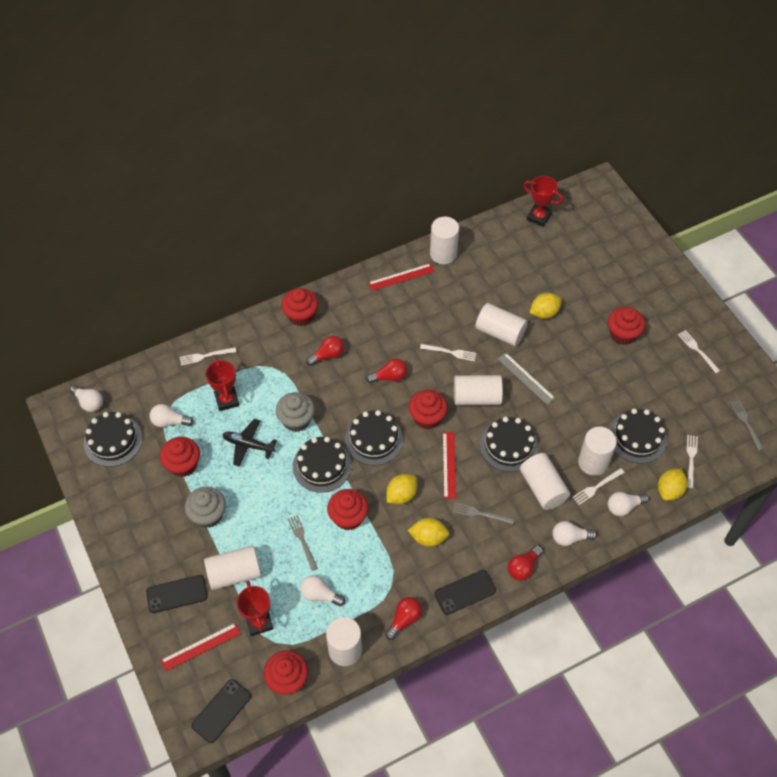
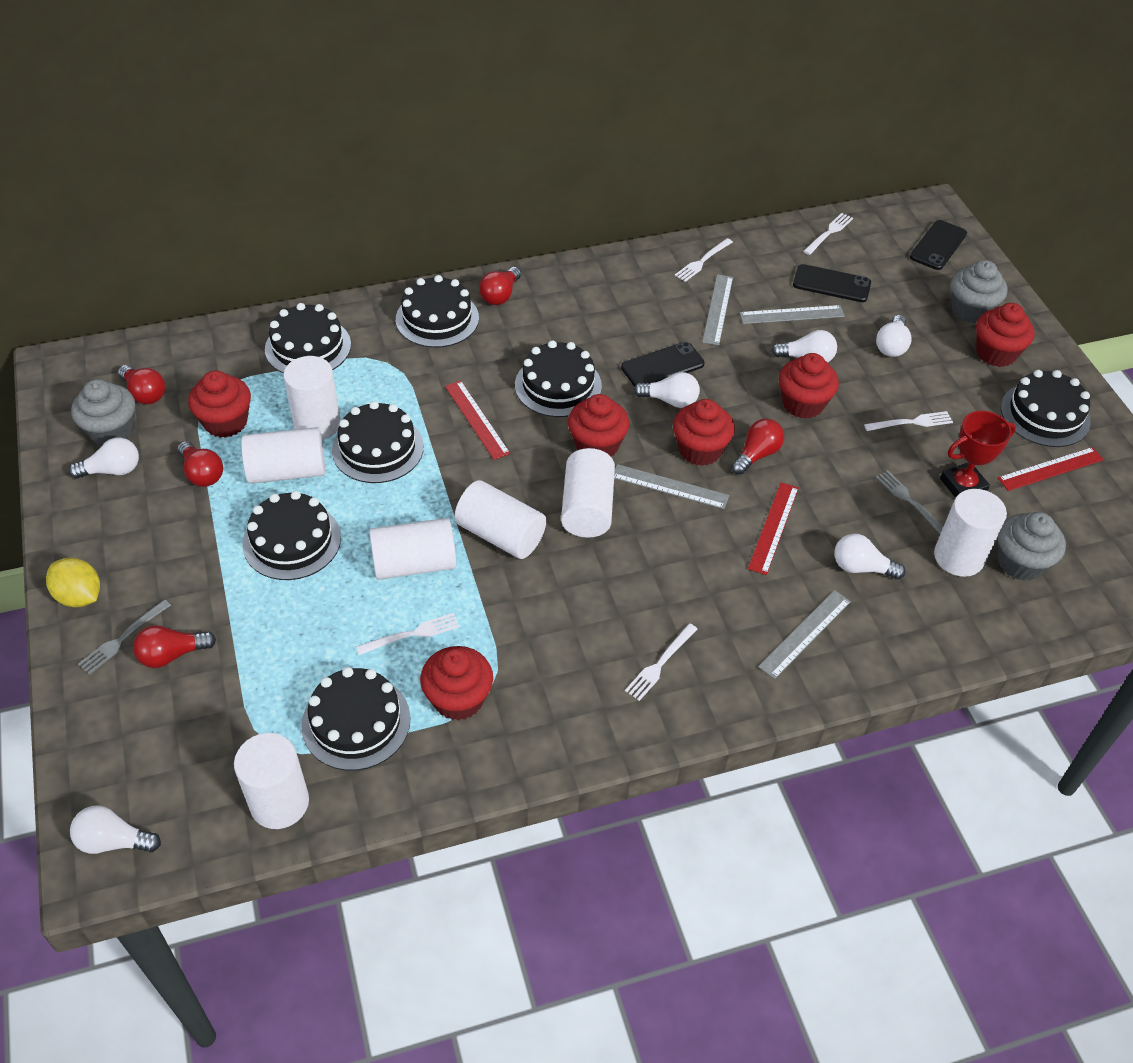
black cake: [84,412,143,467] [293,437,352,493] [345,410,403,465] [480,417,538,472] [609,408,667,463] = 5 -> [243,491,341,580] [265,303,351,374] [301,667,411,771] [332,401,424,483] [396,275,479,348] [515,340,602,417] [1001,370,1091,447] = 7
black plane: [222,419,277,467] = 1 -> none = 0
grey cupcake: [185,487,226,528] [276,392,315,432] = 2 -> [71,379,135,446] [951,260,1007,323] [998,512,1066,581] = 3
grey fork: [288,515,318,571] [453,503,514,524] [730,400,764,451] = 3 -> [78,599,171,675] [875,470,944,534] = 2
grey ruler: [498,352,555,405] = 1 -> [614,464,729,509] [702,274,733,345] [740,305,845,324] [758,590,851,679] = 4
red light bulb: [306,336,344,366] [366,358,407,383] [385,597,422,640] [508,545,543,580] = 4 -> [118,365,165,404] [133,625,216,668] [178,441,223,487] [479,267,521,305] [731,419,784,475] = 5
red trophy: [206,358,240,411] [237,581,273,636] [523,176,563,227] = 3 -> [940,411,1016,498] = 1
white light bulb: [69,385,103,412] [150,404,194,427] [300,575,345,606] [552,521,597,546] [608,492,649,516] = 5 -> [69,438,139,479] [70,805,161,854] [634,372,700,408] [771,330,837,363] [834,534,906,579] [876,315,912,357] = 6
yellow lemon: [387,474,417,504] [408,518,449,547] [530,293,562,319] [658,469,687,501] = 4 -> [46,558,100,608] = 1

